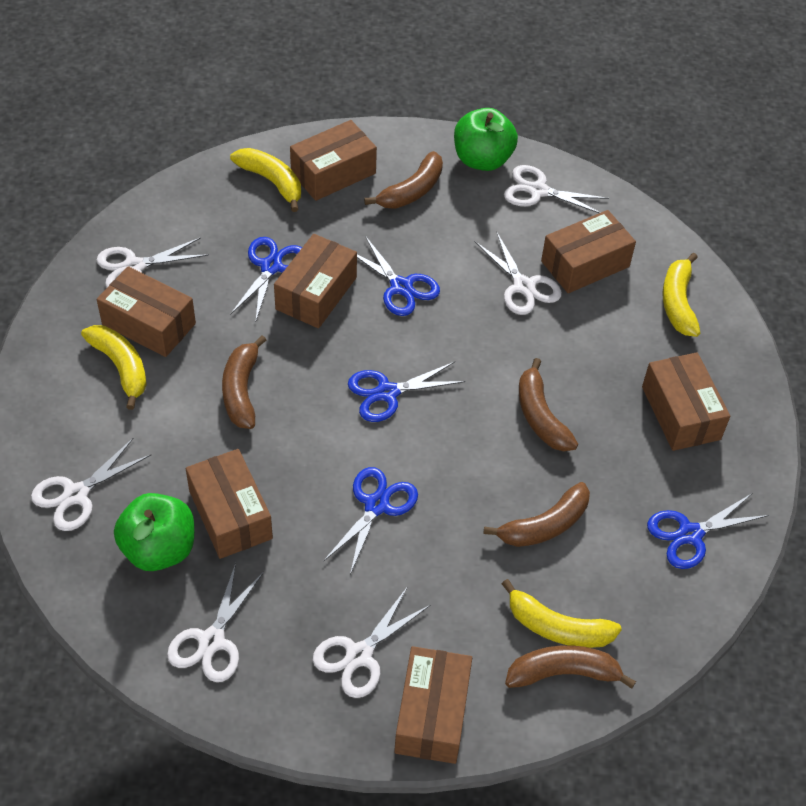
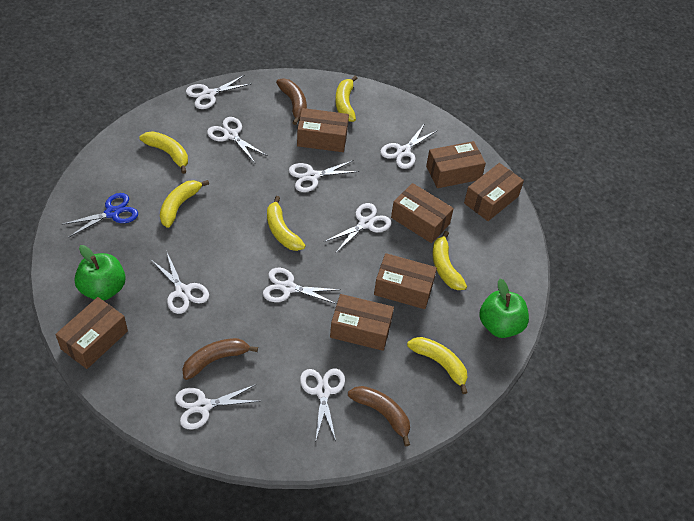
blue scissors: [230,237,302,323] [323,467,418,574] [348,362,466,422] [357,236,440,316] [647,494,769,569] = 5 -> [62,193,138,237] = 1
brown banana: [222,335,266,429] [364,151,443,209] [483,482,590,547] [505,645,636,689] [519,358,578,451] = 5 -> [182,338,258,380] [276,78,307,125] [348,386,410,446] = 3
white scissors: [31,437,151,531] [97,237,209,287] [167,563,264,682] [313,588,430,698] [475,233,562,315] [504,165,609,213] = 6 -> [150,253,209,314] [175,384,260,429] [186,75,251,109] [207,117,268,163] [263,268,341,304] [289,160,359,192] [300,369,345,441] [324,203,392,253] [380,123,438,169] = 9
yellow banana: [81,325,147,410] [230,148,301,212] [502,579,622,648] [662,253,700,337] = 4 -> [139,131,188,174] [160,180,209,228] [267,196,306,251] [335,76,357,122] [407,337,468,394] [433,231,467,290] = 6

